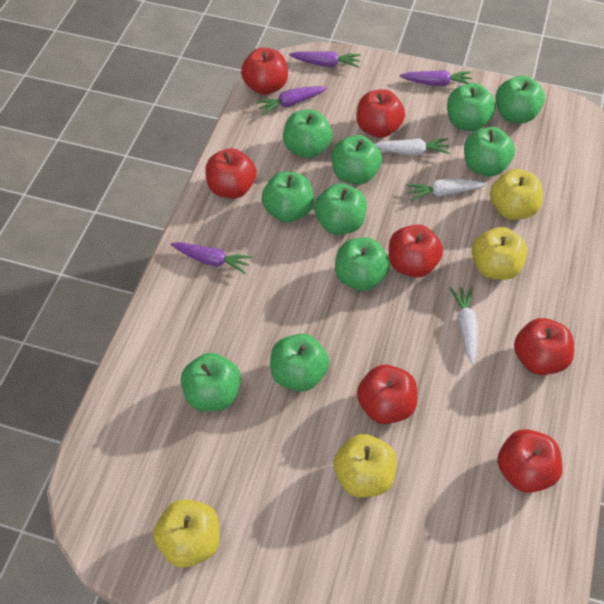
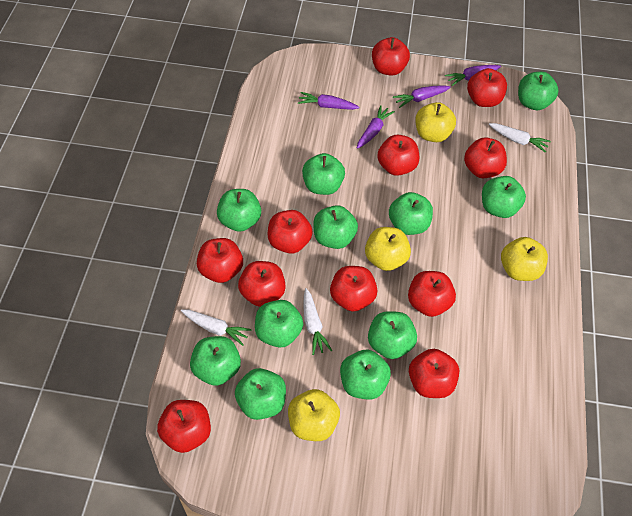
green apple: [181,353,241,411] [262,171,314,222] [270,334,329,392] [283,109,332,158] [314,183,367,234] [331,135,382,185] [335,237,390,291] [447,83,496,131] [464,127,515,176] [495,76,545,124] = 10 -> [190,336,241,386] [217,189,261,232] [235,368,286,420] [255,300,303,348] [302,153,345,195] [313,205,358,249] [340,350,391,399] [368,311,417,359] [389,192,433,235] [482,176,526,218] [518,72,558,110] = 11
red apple: [205,148,256,198] [241,48,288,95] [356,89,405,138] [357,365,417,424] [389,225,443,278] [497,429,563,493] [514,318,574,375] = 7 -> [157,400,211,453] [197,238,243,283] [238,261,286,307] [268,210,313,254] [330,266,378,312] [372,37,410,76] [377,135,419,176] [408,271,456,317] [409,349,459,398] [464,137,507,178] [467,68,507,107] = 11

